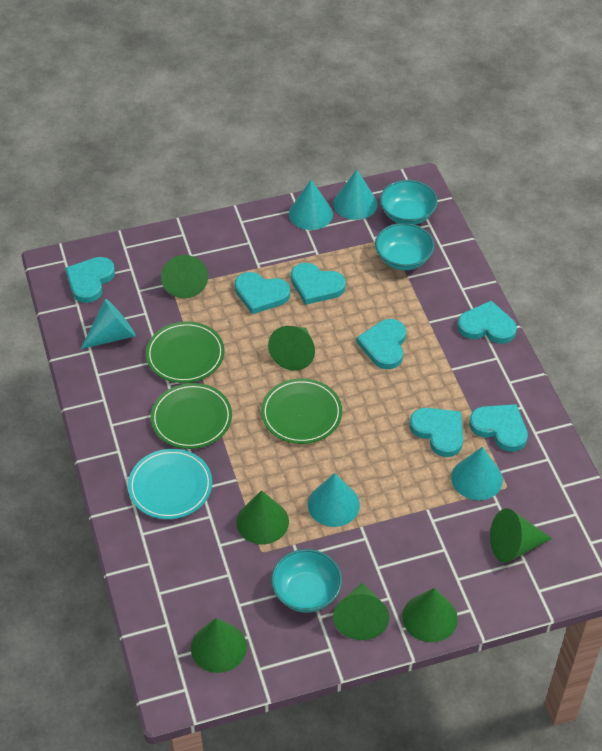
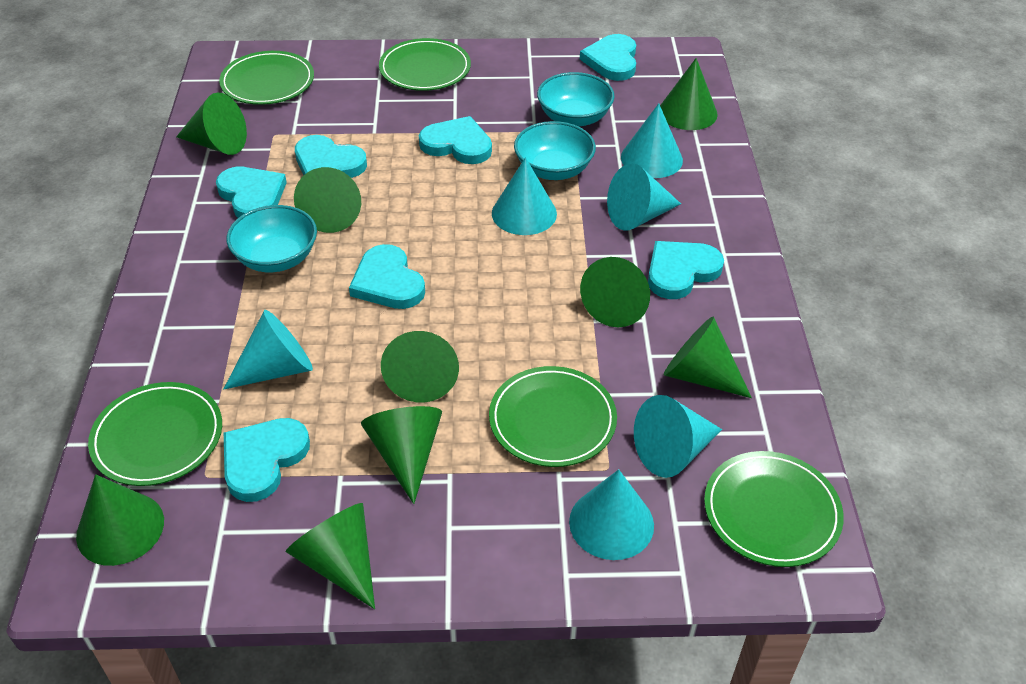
green cone: [161,255,208,298] [191,618,247,673] [236,490,289,545] [268,326,315,371] [333,583,389,640] [402,588,458,642] [490,508,552,563] = 7 -> [76,474,164,566] [176,92,247,155] [286,503,375,609] [294,167,361,233] [361,406,442,504] [381,331,459,402] [580,257,650,327] [660,58,718,130] [664,316,752,398] = 9
green plate: [146,322,225,383] [151,383,232,449] [261,378,342,444] = 3 -> [88,382,222,486] [219,51,314,105] [379,38,471,91] [489,366,617,467] [704,451,844,567] = 5
turquoise cone: [81,299,136,349] [289,180,333,230] [308,473,360,527] [333,170,378,220] [451,447,503,500] = 5 -> [224,310,313,389] [492,157,557,235] [569,469,654,560] [607,163,681,231] [621,103,683,178] [634,395,722,478] = 6
turquoise plate: [128,449,212,519] = 1 -> none = 0

